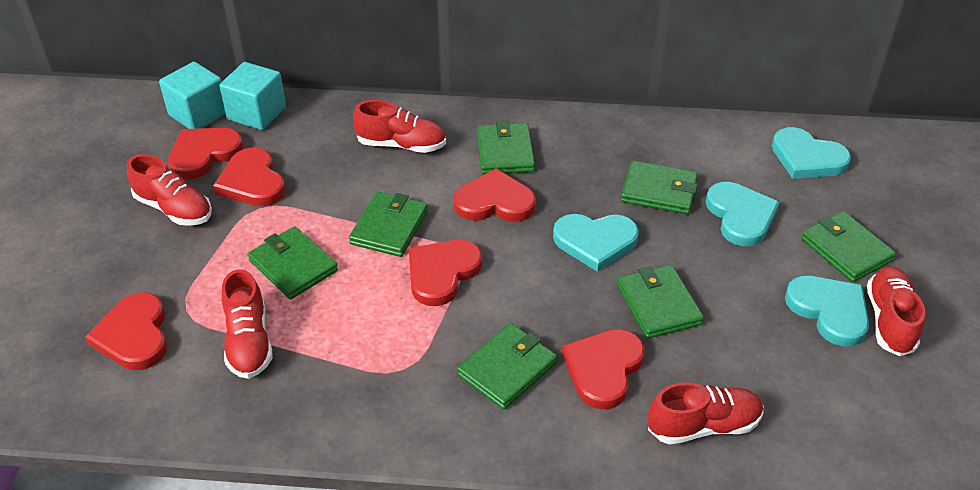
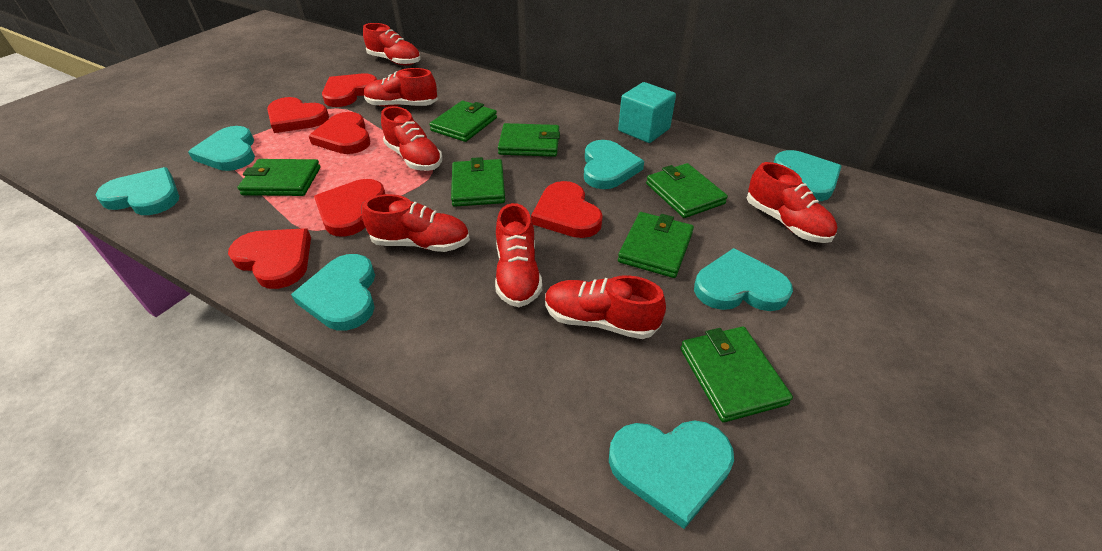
red shoe: [127,154,212,226] [221,269,273,379] [353,100,446,153] [648,382,764,445] [867,267,925,356] = 5 -> [362,194,470,252] [363,23,420,65] [364,68,438,107] [381,106,442,171] [495,203,542,307] [545,275,666,339] [747,162,837,243] = 7
turquoise cube: [159,62,226,129] [219,62,286,130] = 2 -> [618,82,676,143] = 1
turquoise heart: [553,214,639,272] [706,182,780,246] [772,127,851,179] [785,276,869,347] = 4 -> [96,167,179,215] [188,126,255,171] [291,254,375,331] [584,140,644,189] [609,421,734,529] [694,248,793,311] [773,150,842,201] = 7

